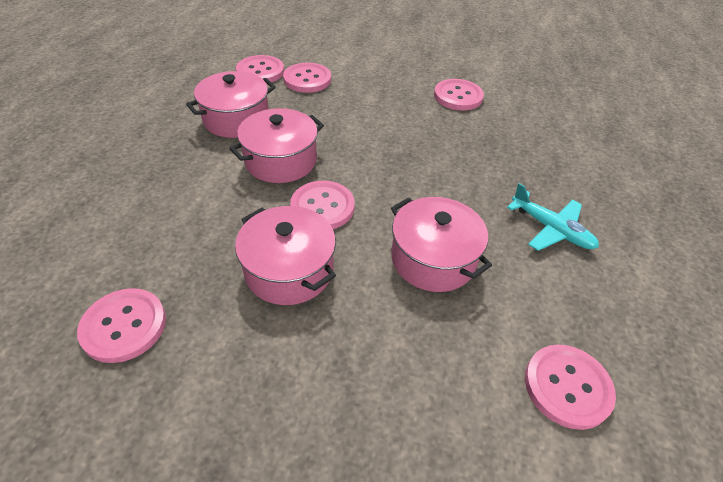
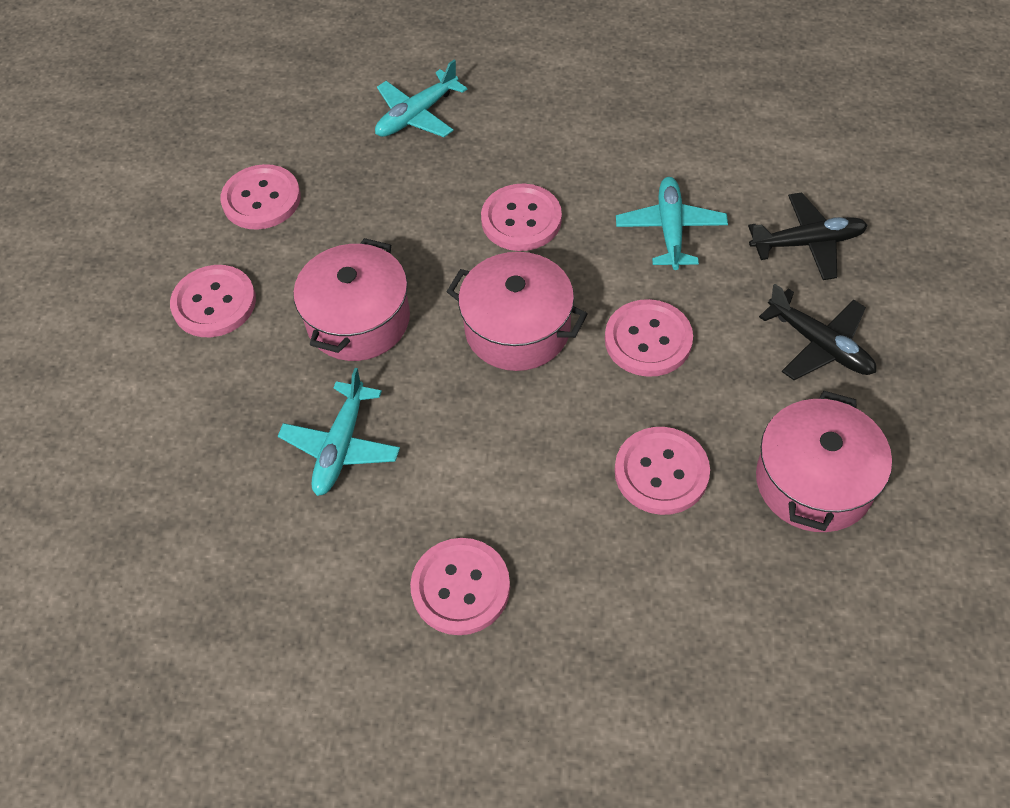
black plane: none = 0 -> [748,192,868,280] [759,284,876,380] = 2
pink pot: [186,71,276,138] [229,108,324,183] [235,206,336,305] [391,197,492,292] = 4 -> [293,238,410,361] [446,252,588,371] [756,391,892,532] = 3
turquoise plane: [507,183,599,251] = 1 -> [278,368,400,496] [375,60,467,137] [616,177,728,270] = 3

